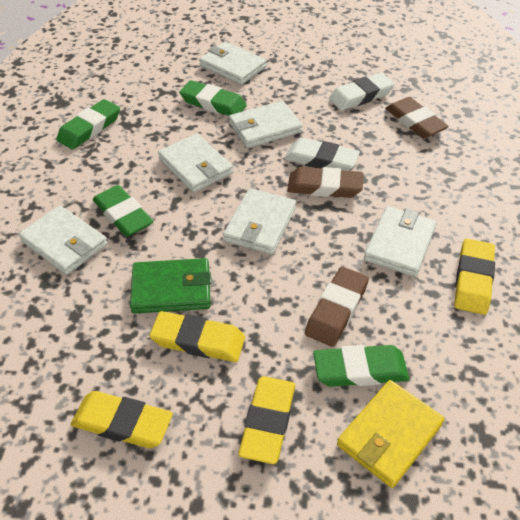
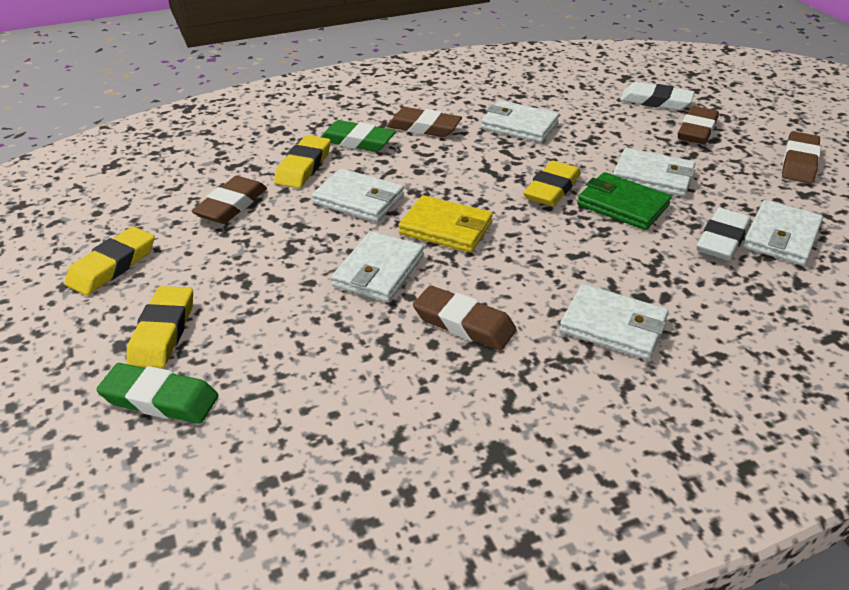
brown eraser: [287,167,363,198] [305,267,369,347] [385,97,449,138] = 3 -> [191,176,267,224] [387,107,462,137] [413,286,517,350] [678,106,719,144] [782,131,821,184] = 5
green eraser: [56,99,120,149] [93,185,154,237] [179,80,247,116] [313,345,409,387] = 4 -> [96,363,219,424] [321,120,396,152] = 2

